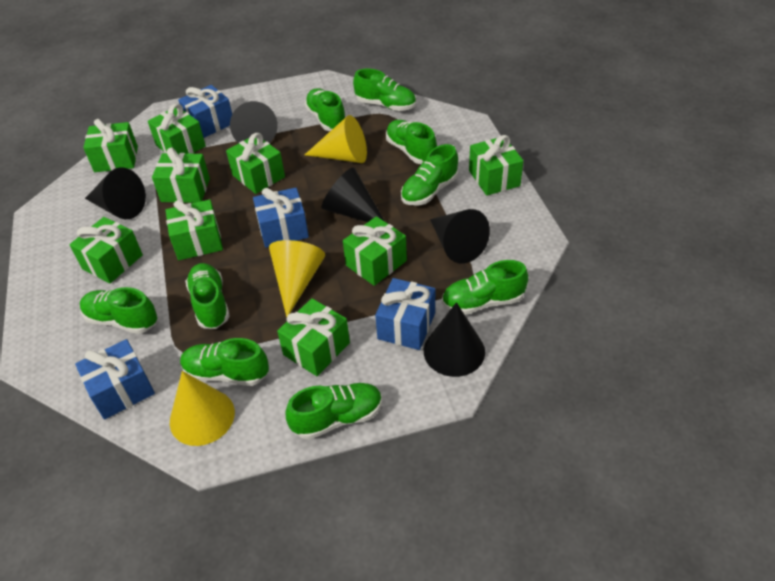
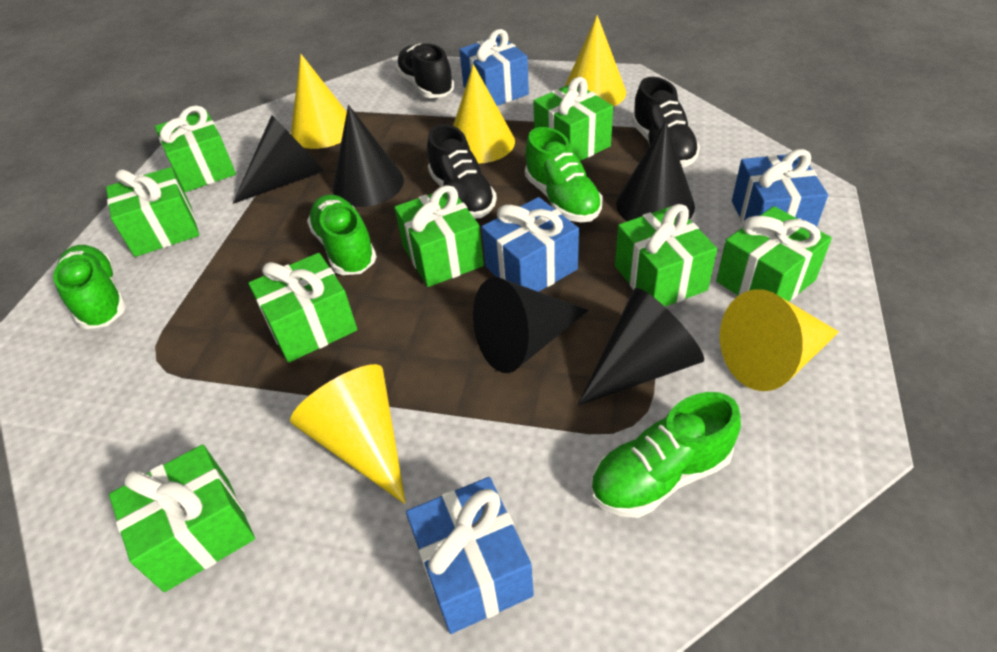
black shoe: none = 0 -> [395,44,454,98] [427,124,497,219] [632,77,700,167] = 3
green gift: [69,217,143,284] [83,119,138,172] [148,104,206,154] [152,148,210,203] [166,200,223,260] [226,133,285,194] [277,298,350,376] [343,216,407,286] [469,135,523,196] = 9 -> [106,167,199,257] [109,445,255,592] [155,105,236,192] [248,253,357,362] [394,185,484,287] [533,77,613,161] [615,204,717,307] [716,206,832,302] = 8
green shoe: [80,287,157,334] [180,338,269,386] [185,263,230,329] [285,383,382,440] [304,88,346,131] [353,69,416,111] [386,120,437,164] [401,144,458,205] [442,260,528,315] = 9 -> [53,245,126,329] [307,195,377,275] [525,127,603,222] [590,392,741,518] = 4
yellow cone: [170,371,235,446] [269,240,325,317] [305,115,367,163] = 3 -> [290,364,406,504] [291,54,347,149] [453,64,515,164] [564,15,626,107] [720,289,839,391] = 5

